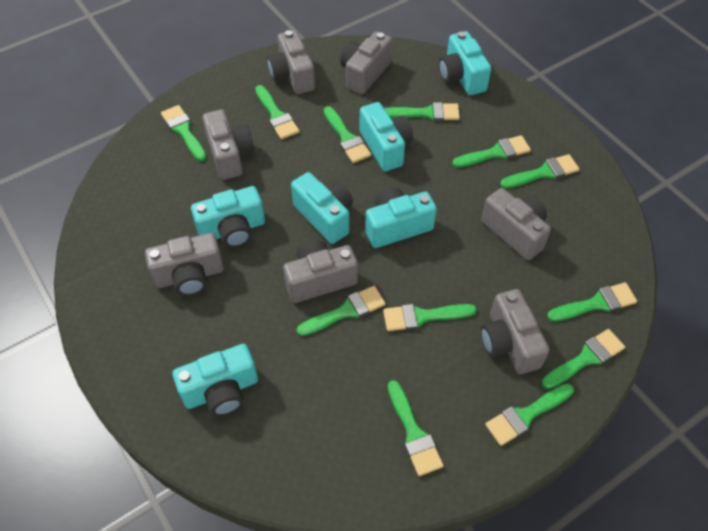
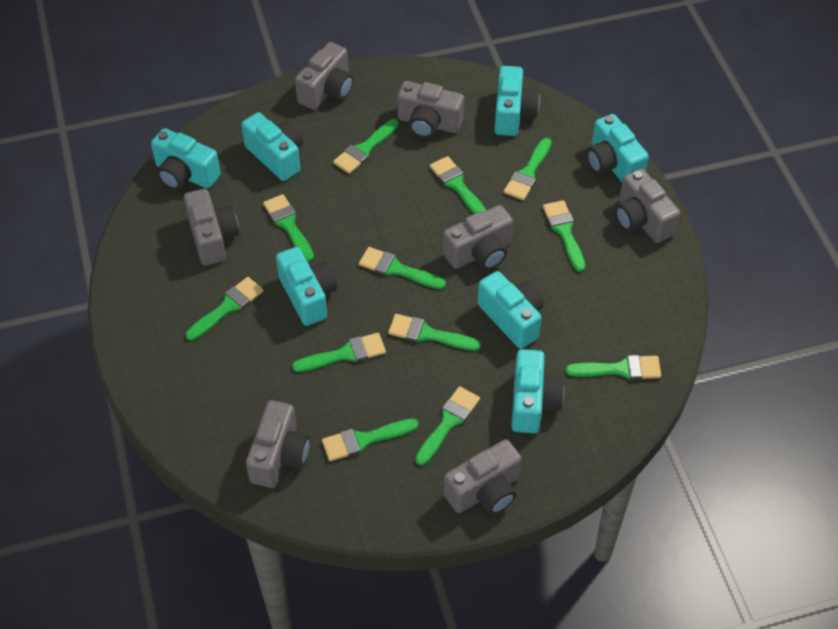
turquoise camera: [172,344,258,416] [191,186,265,248] [291,172,353,244] [360,102,413,171] [365,188,437,248] [439,31,491,95] = 6 -> [151,128,221,190] [241,112,303,181] [276,247,337,326] [478,271,544,349] [494,66,540,136] [511,349,564,433] [587,114,649,182] = 7

